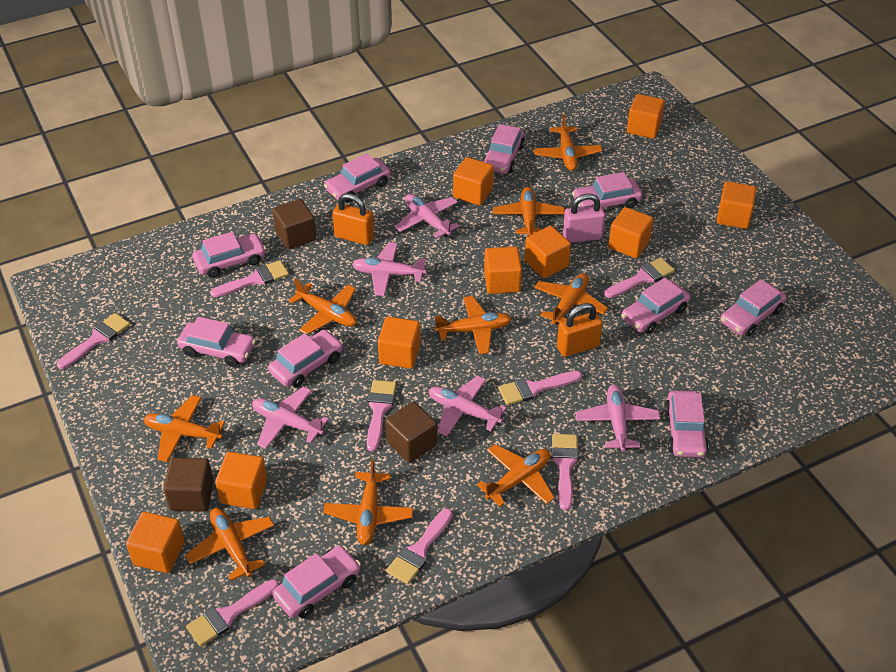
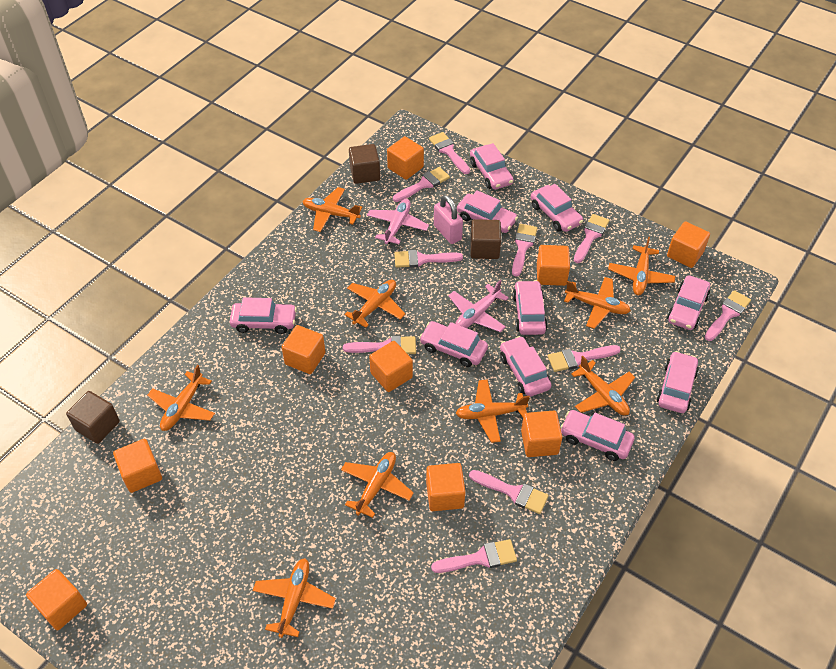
orange padlock: [332,193,374,245] [557,303,603,357] = 2 -> none = 0
pink brush: [57,313,130,369] [186,579,279,647] [210,260,289,297] [367,380,396,451] [386,509,453,584] [498,371,582,405] [552,434,578,510] [605,257,675,298] = 8 -> [343,336,416,354] [393,167,450,202] [394,250,463,268] [429,132,470,174] [431,539,517,573] [469,470,549,514] [512,224,537,277] [548,345,621,372] [574,214,610,263] [705,290,751,341] = 10
pink plane: [252,387,329,449] [352,242,426,296] [395,194,460,239] [429,375,506,436] [575,385,660,452] = 5 -> [367,199,429,244] [448,280,509,332] = 2

